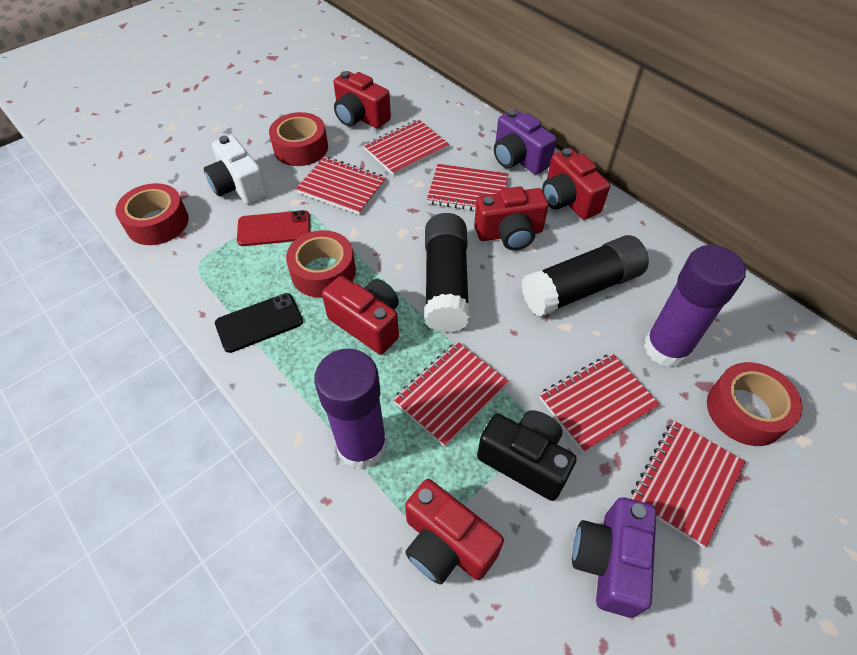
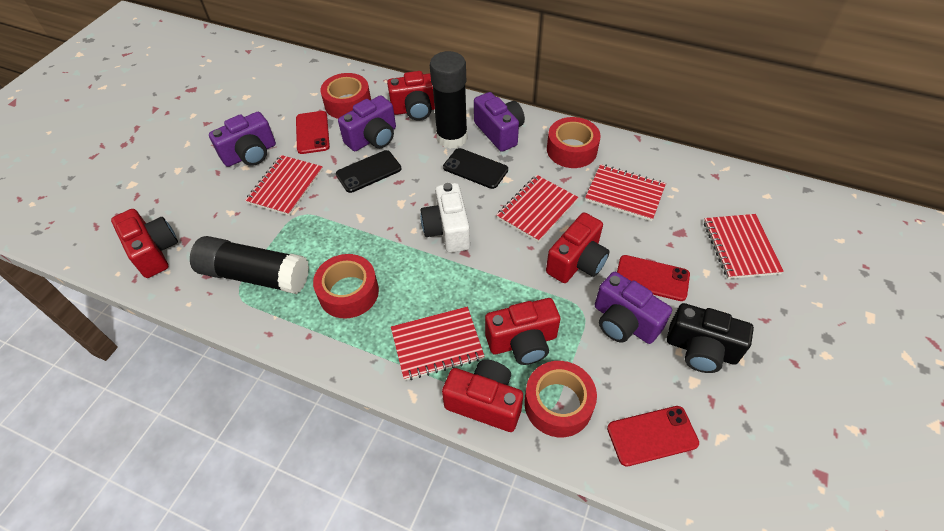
black phone: [215,293,303,353] = 1 -> [336,150,401,193] [443,148,508,189] = 2
purple camera: [494,109,557,174] [572,497,657,618] = 2 -> [209,112,276,167] [338,95,396,151] [474,92,525,152] [595,272,672,344] = 4
purple glue stick: [314,349,387,470] [644,245,746,368] = 2 -> none = 0
red notebook: [296,157,386,215] [364,120,450,176] [393,341,509,447] [427,164,508,210] [539,353,660,453] [631,421,746,548] = 6 -> [245,155,323,216] [391,307,485,380] [497,175,578,243] [585,164,666,221] [704,214,784,279] = 5
red phone: [237,210,310,246] = 1 -> [296,111,330,154] [607,406,699,466] [617,255,690,301] = 3

